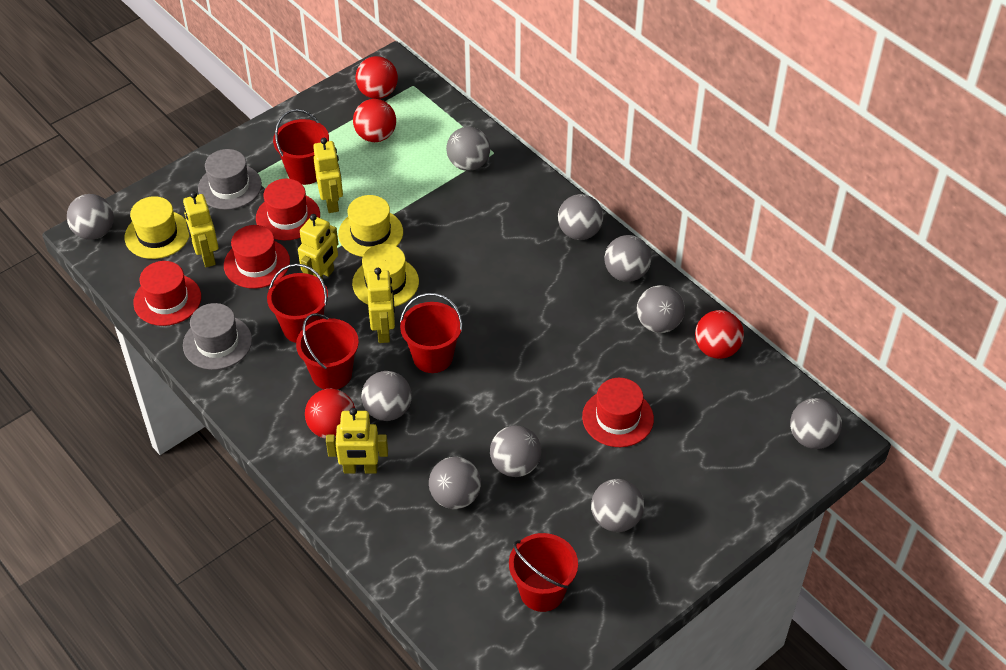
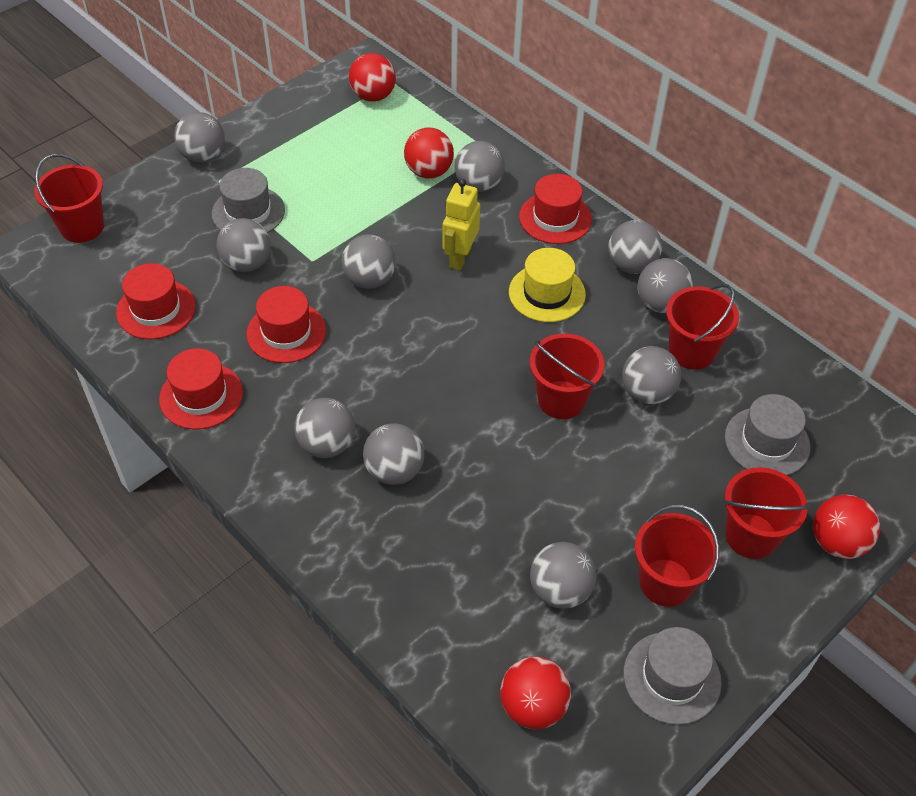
grey hat: [183,303,252,370] [198,149,262,210] = 2 -> [212,168,285,233] [623,627,722,725] [725,394,811,475] = 3
yellow hat: [125,196,190,259] [338,195,403,257] [352,244,419,307] = 3 -> [509,248,586,322] = 1
yellow robot: [183,192,218,267] [298,214,338,282] [313,138,343,213] [326,408,388,474] [367,268,395,343] = 5 -> [442,179,480,270] = 1

